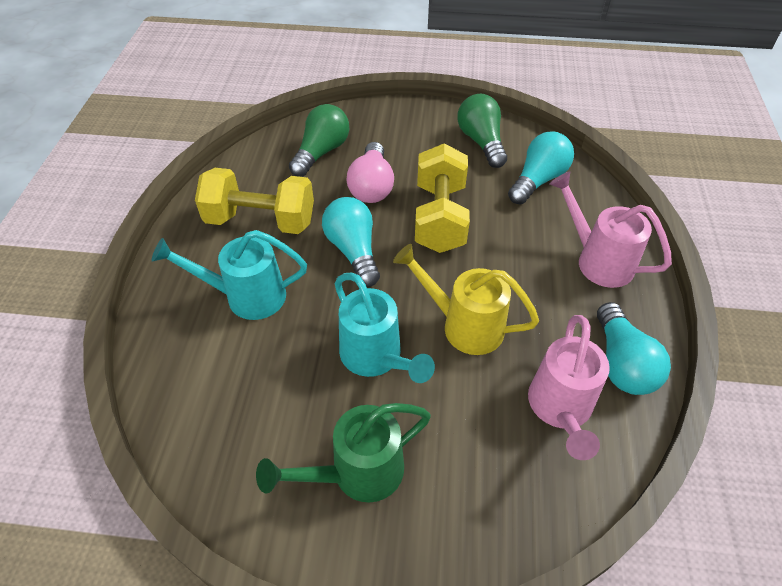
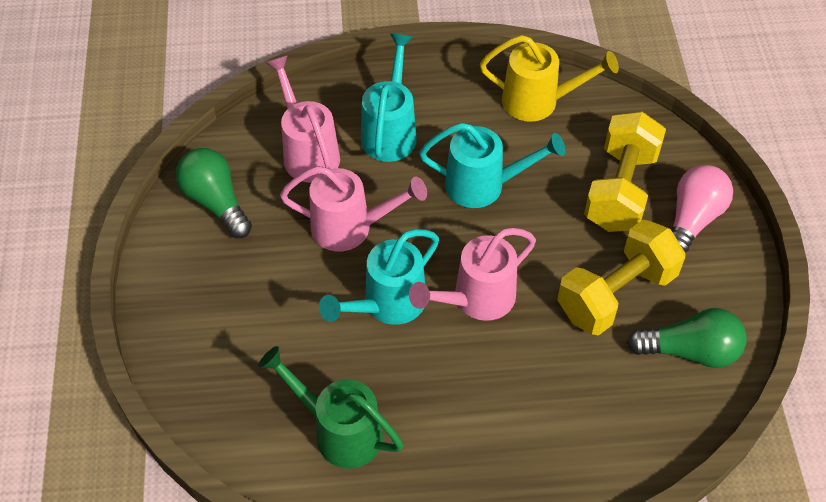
pink watering can: [528,315,610,460] [550,171,672,288] = 2 -> [266,55,340,183] [280,166,427,251] [409,228,536,321] = 3
turquoise light bulb: [322,197,380,287] [508,131,574,204] [597,302,671,395] = 3 -> none = 0
turquoise watering can: [152,230,307,320] [334,273,435,383] = 2 -> [319,229,439,325] [361,34,417,162] [419,123,566,208] = 3

